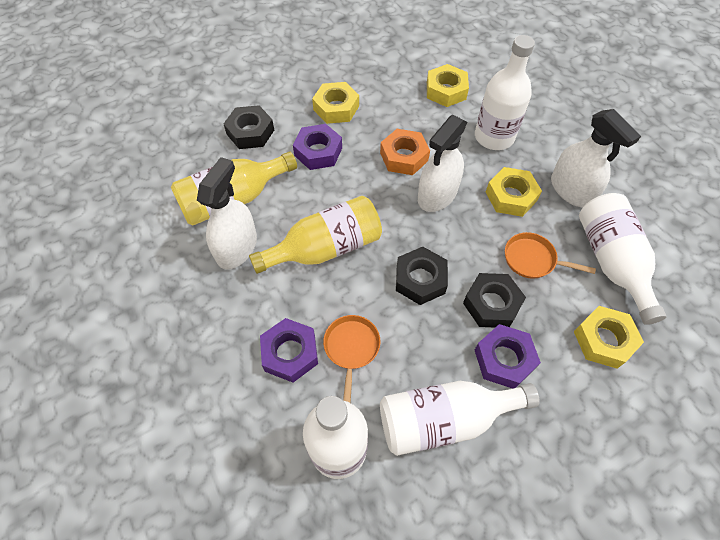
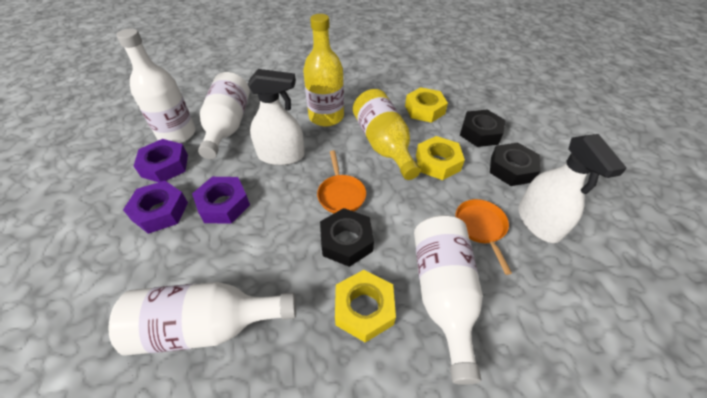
orange nut: [380,129,430,175] = 1 -> none = 0
white spray bottle: [197,157,257,270] [418,115,467,212] [551,109,641,208] = 3 -> [247,69,305,165] [518,134,627,243] = 2
yellow nut: [312,82,359,124] [427,64,469,107] [486,167,542,217] [574,306,644,369] = 4 -> [335,270,396,343] [405,87,448,123] [416,136,465,180] = 3

